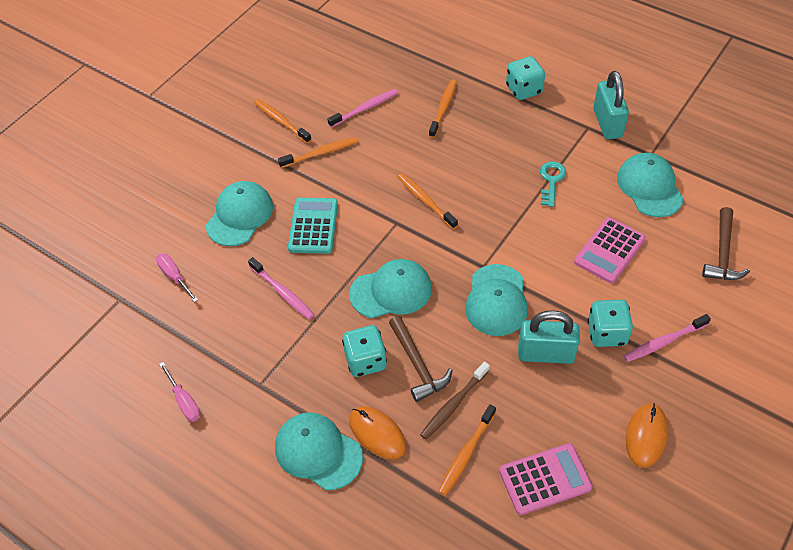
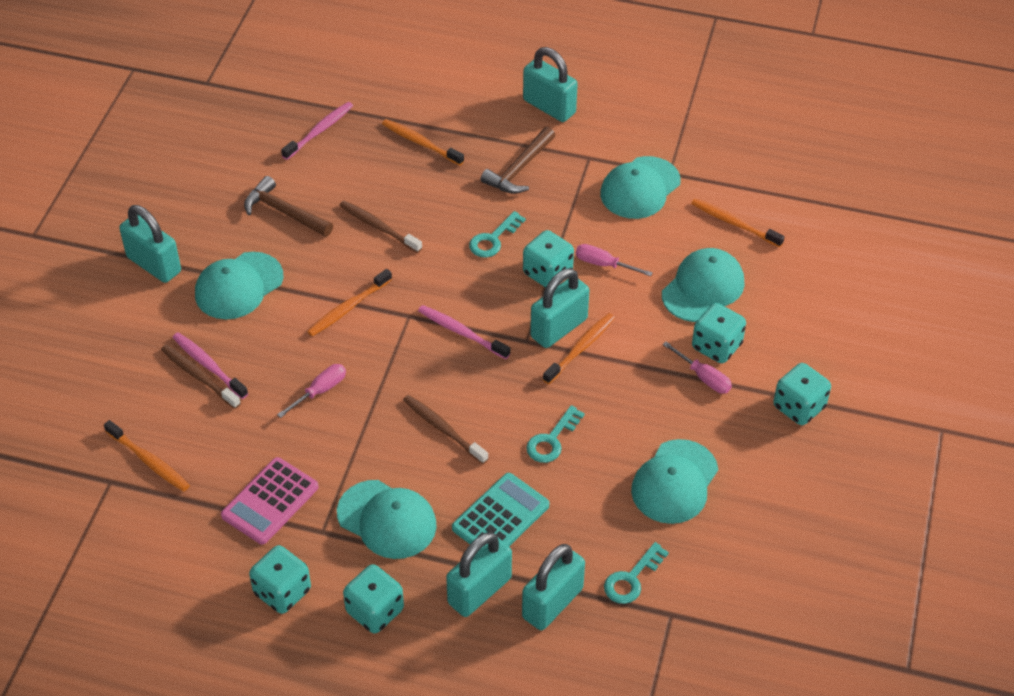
brown toothbrush: [420,362,490,440] = 1 -> [161,344,241,409] [339,201,422,253] [403,395,489,464] = 3
orange mouse: [349,406,406,459] [626,403,668,468] = 2 -> none = 0
pink calculator: [499,443,593,515] [574,217,646,283] = 2 -> [221,457,318,545] = 1
pink screwdriver: [156,253,198,302] [159,362,201,422] = 2 -> [277,364,346,418] [576,244,653,276] [663,342,732,394] = 3
turquoise dice: [342,325,387,377] [506,56,545,100] [587,300,633,347] = 3 -> [249,545,311,614] [343,564,404,633] [523,230,574,288] [692,303,746,363] [773,363,831,425] = 5
turquoise key: [540,161,566,207] = 1 -> [469,211,526,258] [526,405,585,463] [604,542,669,604] = 3
turquoise padlock: [518,310,580,364] [593,71,629,139] = 2 -> [119,205,181,283] [446,532,512,617] [522,544,585,630] [523,47,578,122] [530,268,589,348] = 5

